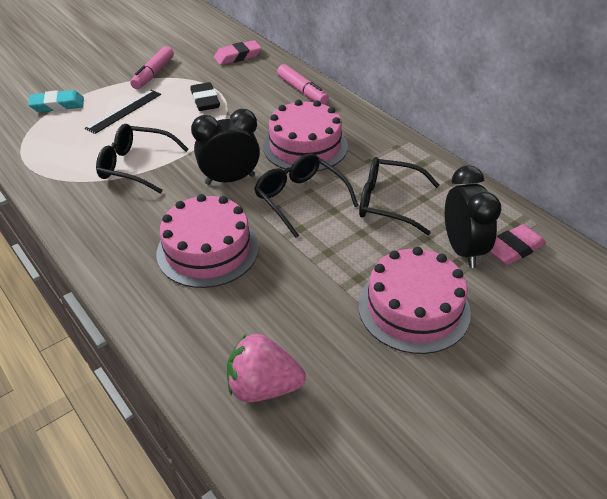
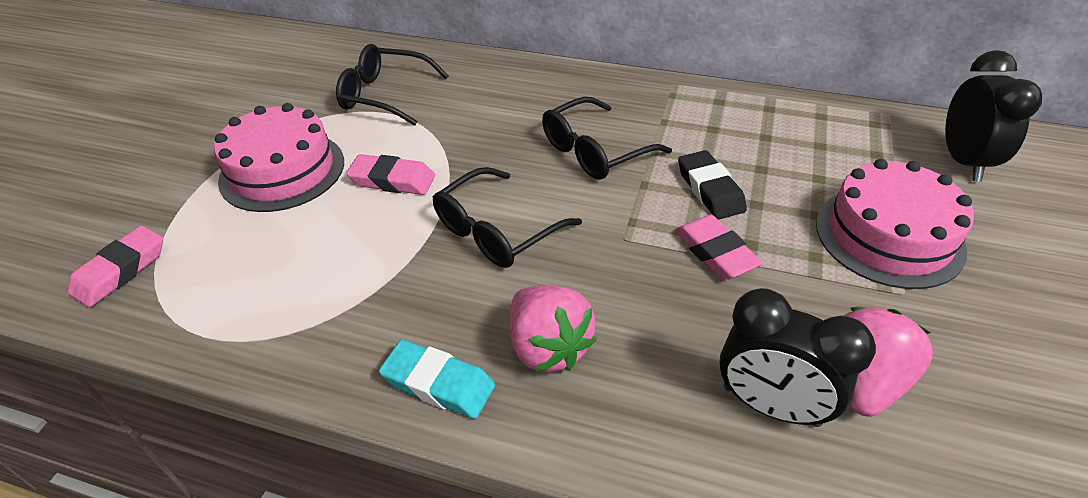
black ruler: [85,90,161,134] = 1 -> none = 0
pink cake: [156,194,259,288] [263,100,348,171] [358,247,471,354] = 3 -> [214,103,344,212] [816,159,974,289] = 2
pink eraser: [214,40,261,65] [490,224,546,265] = 2 -> [68,226,163,307] [346,154,435,195] [674,215,763,279] = 3
pink marker: [130,46,174,89] [277,64,329,105] = 2 -> none = 0
pink strawberry: [227,334,306,402] = 1 -> [509,286,597,372] [844,307,933,417] = 2

